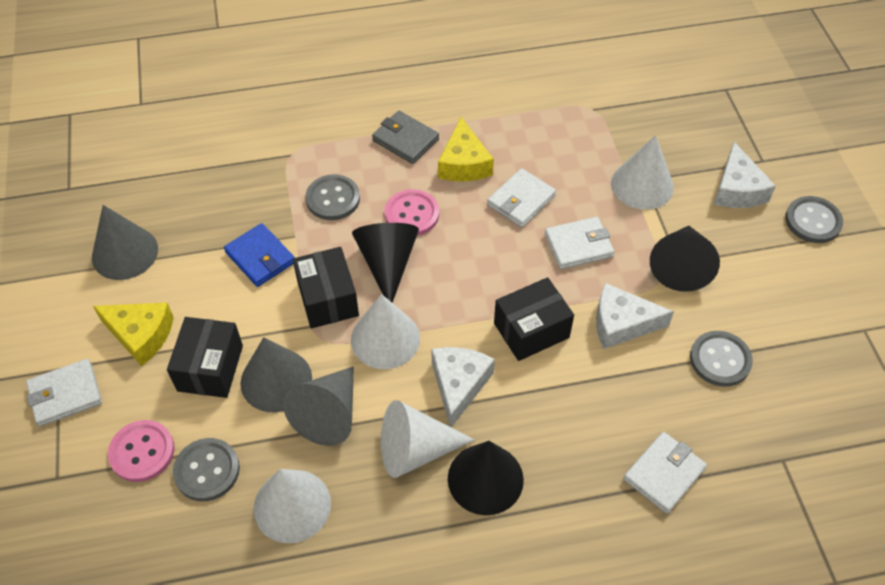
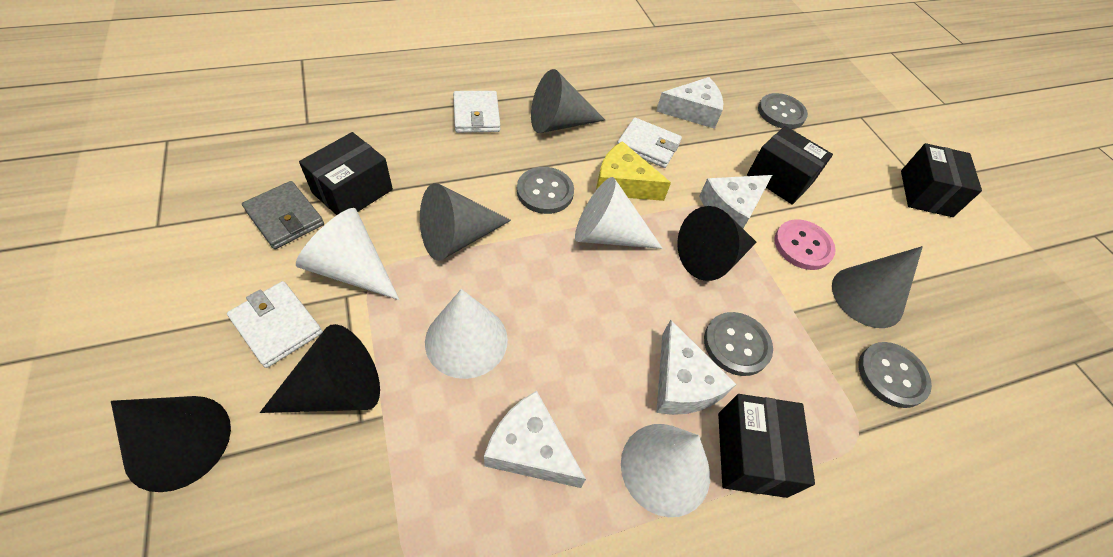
black box: [167,317,243,398] [293,247,359,328] [494,277,574,361] = 3 -> [299,132,393,215] [718,394,815,498] [747,126,833,205] [901,143,982,217] = 4
blue wallet: [224,223,295,287] = 1 -> none = 0
pink button: [108,420,175,482] [385,189,439,236] = 2 -> [774,219,836,270] = 1
white cheese: [432,347,495,427] [596,283,674,349] [714,142,776,208] = 3 -> [484,391,586,488] [656,77,723,129] [656,319,736,415] [699,175,772,228] = 4
white wallet: [26,359,102,426] [487,168,556,228] [545,217,614,269] [623,432,707,514] = 4 -> [227,281,323,368] [453,91,500,133] [617,117,682,168] = 3
yellow cheese: [93,303,174,366] [438,117,494,181] = 2 -> [596,141,671,201] = 1

